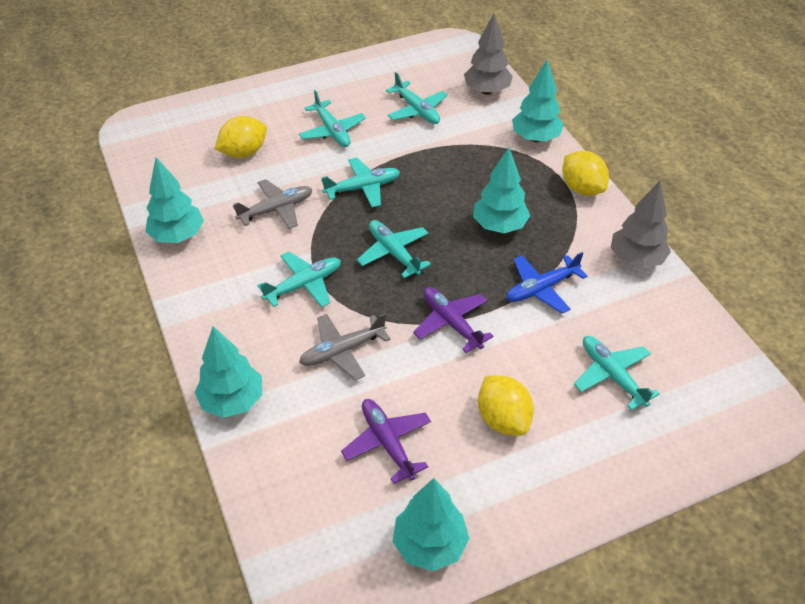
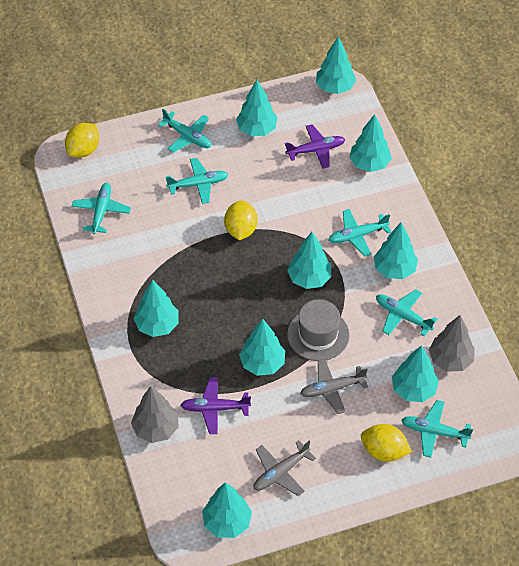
blue plane: [506,252,588,314] = 1 -> none = 0
grey hat: none = 0 -> [287,299,349,361] = 1
turquoise tree: [145,157,204,243] [195,326,262,418] [393,478,470,571] [473,147,530,233] [512,59,564,142] = 5 -> [134,279,179,337] [202,482,252,538] [236,80,277,136] [239,319,285,376] [287,232,331,289] [316,36,356,94] [349,114,392,172] [374,222,418,279] [392,345,439,402] = 9

